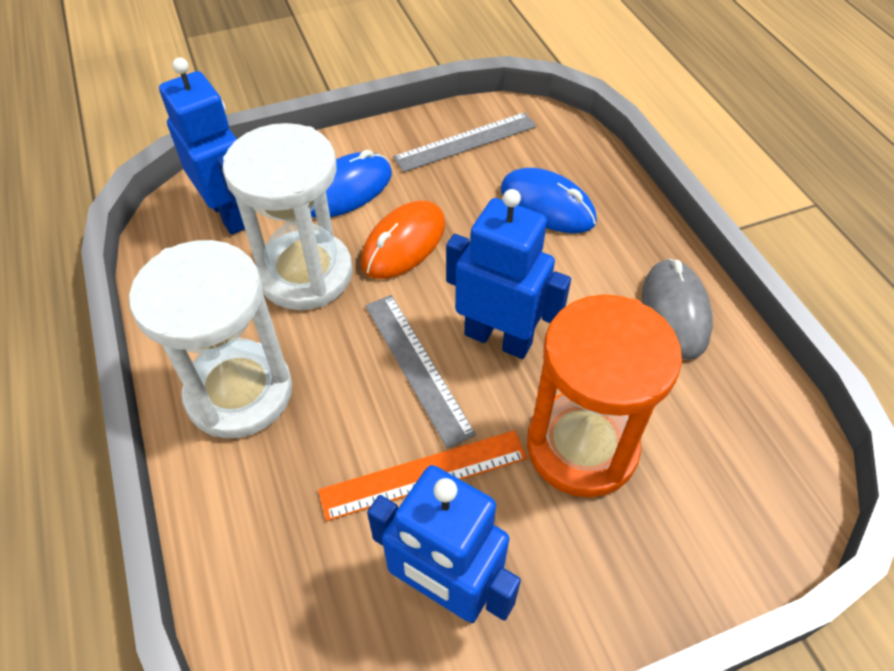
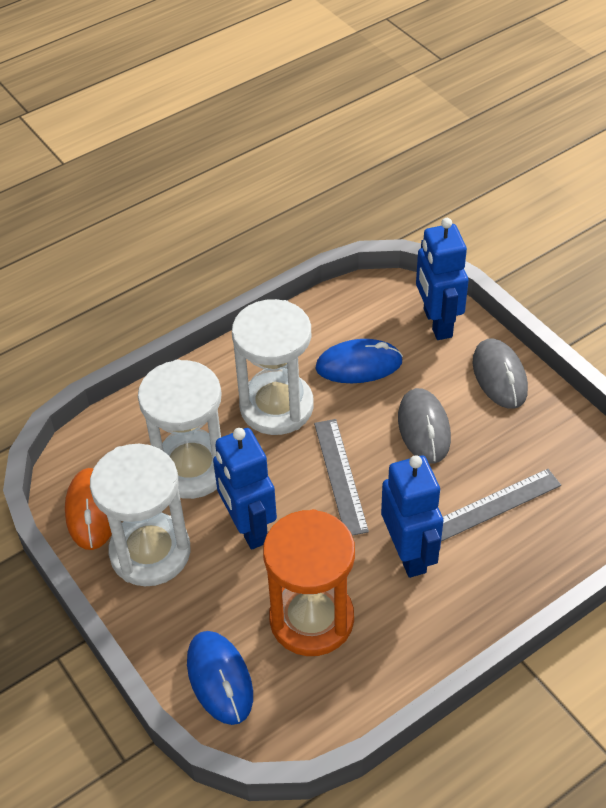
grey mouse: [642,259,713,360] = 1 -> [398,388,451,464] [473,338,528,409] = 2
orange ruler: [318,430,527,521] = 1 -> none = 0
white hourglass: [129,240,292,438] [222,123,353,310] = 2 -> [90,444,191,586] [138,359,222,499] [232,299,314,435] = 3

